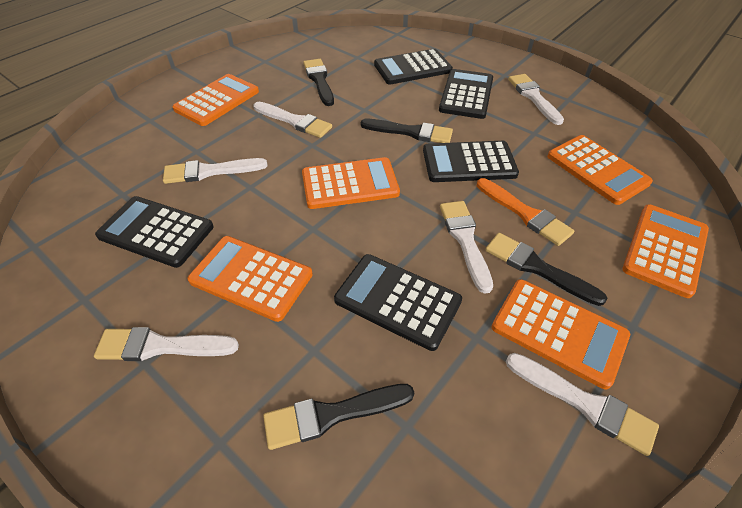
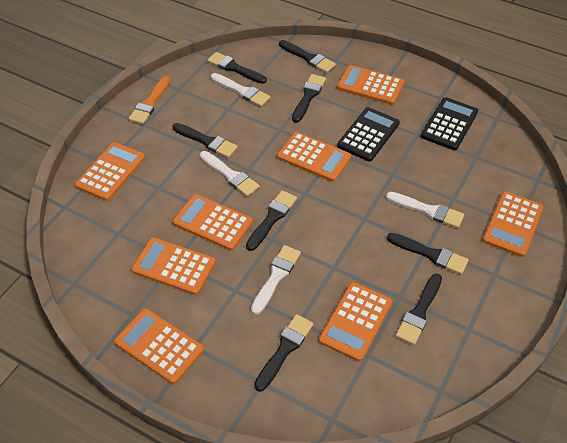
black brush: [263,384,414,450] [303,59,334,106] [360,119,453,143] [485,233,608,306] = 4 -> [172,123,238,158] [207,52,267,84] [246,190,297,251] [254,314,313,392] [279,40,336,73] [292,74,326,123] [387,233,468,274] [396,274,442,345] = 8
black calculator: [95,196,214,268] [334,254,462,351] [374,49,453,84] [423,141,519,182] [439,69,493,119] = 5 -> [337,107,400,162] [421,97,478,150] = 2
orange calculator: [172,74,259,126] [187,236,313,322] [302,157,400,209] [492,279,630,389] [547,135,653,205] [622,205,709,298] = 6 -> [75,142,145,201] [114,308,204,384] [131,237,216,295] [173,194,253,251] [277,132,352,182] [319,282,392,362] [337,65,404,105] [482,191,543,257] = 8
white brush: [94,327,239,361] [163,158,267,184] [254,102,332,138] [440,201,493,294] [506,353,659,456] [508,74,564,125] = 6 -> [200,151,260,197] [211,73,270,107] [251,245,301,315] [386,192,464,228] = 4

